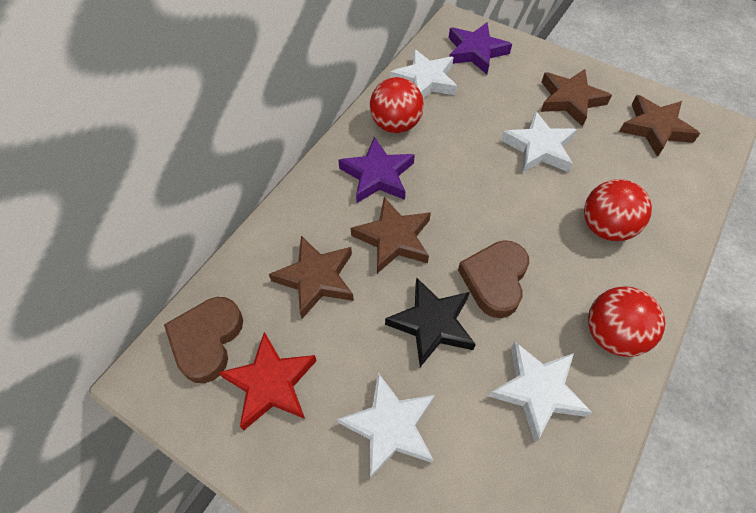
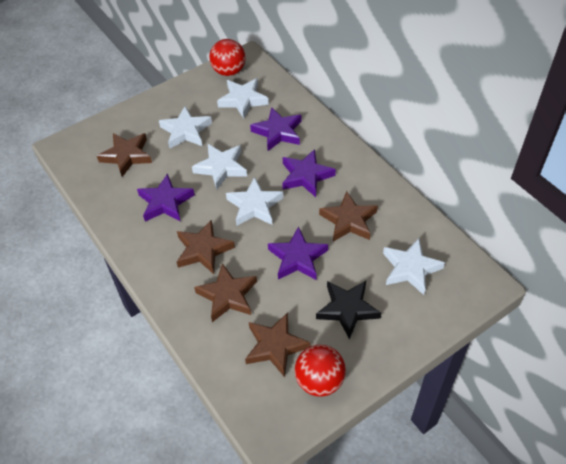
brown heart: [164,297,243,383] [458,240,529,318] = 2 -> none = 0
brown star: [269,236,354,318] [351,197,431,273] [541,69,612,127] [619,95,700,157] = 4 -> [97,133,152,177] [177,220,235,274] [194,263,257,322] [245,312,310,377] [319,191,378,242] = 5
purple star: [338,137,415,203] [449,22,512,74] = 2 -> [137,173,195,222] [250,107,301,151] [268,226,328,280] [282,149,336,197] = 4
red ball: [370,77,424,133] [584,179,652,241] [588,286,665,357] = 3 -> [209,39,246,76] [295,344,346,397] = 2
red star: [218,332,317,430] = 1 -> none = 0
white star: [337,373,435,479] [390,49,457,98] [488,342,592,442] [501,111,577,173] = 4 -> [159,106,212,148] [192,144,247,189] [217,78,269,119] [226,177,283,226] [383,238,445,295] = 5

